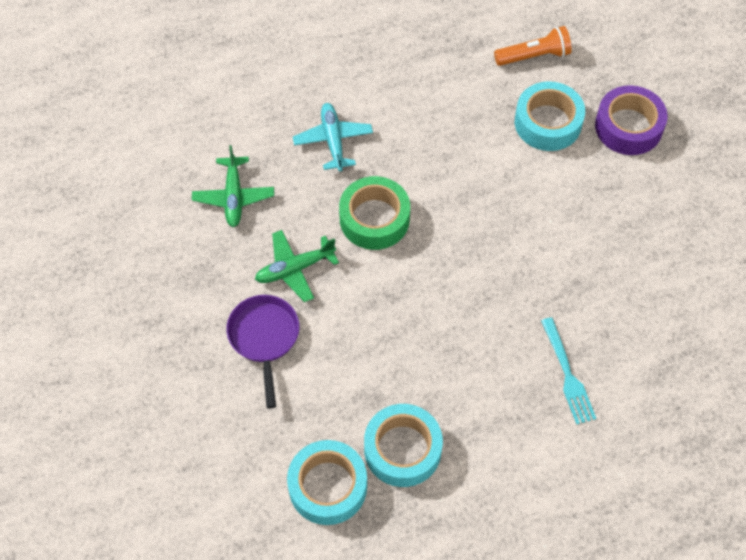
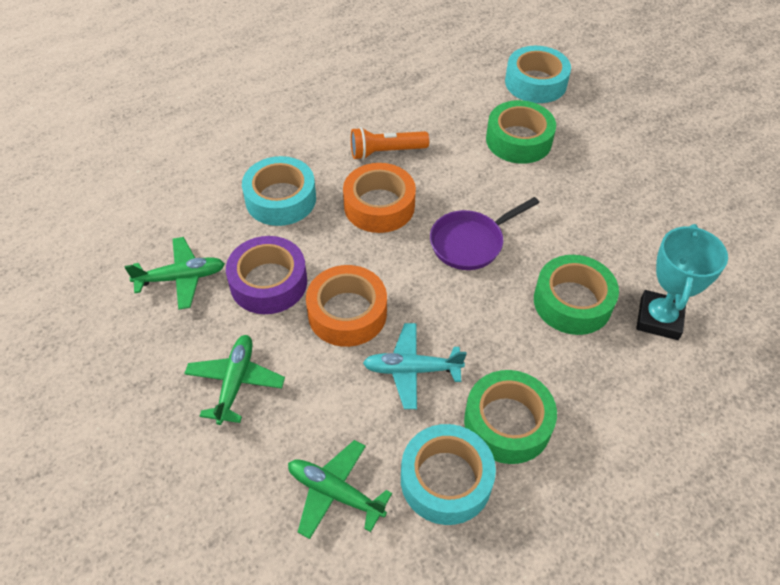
green plane: [192,145,274,227] [255,230,339,302] = 2 -> [125,237,225,310] [184,335,285,425] [288,440,392,539] = 3
green tape: [339,176,410,250] = 1 -> [464,370,557,464] [486,100,556,164] [534,255,619,335] = 3
orange tape: none = 0 -> [306,265,387,347] [343,163,416,233] = 2
turquoise fork: [541,317,597,425] = 1 -> none = 0
turquoise trophy: none = 0 -> [636,224,728,340] = 1

